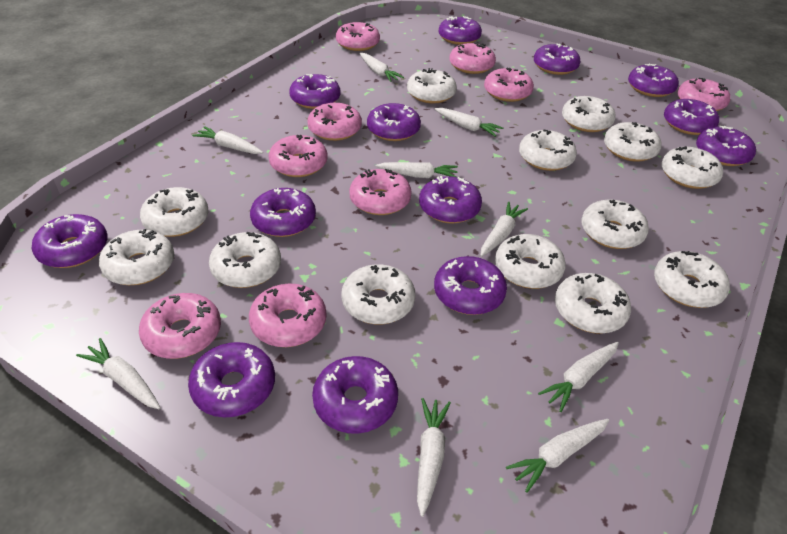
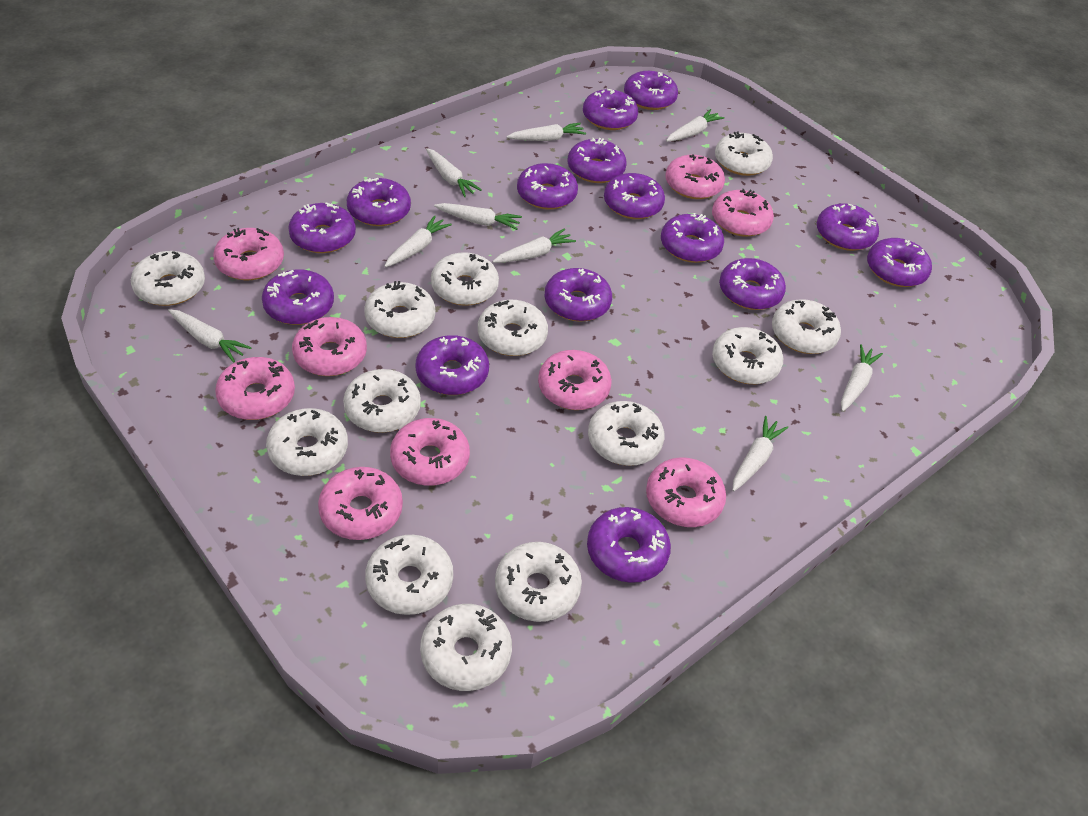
purple donut: [32,214,108,268] [188,342,275,417] [250,188,316,237] [289,74,340,109] [312,356,398,434] [367,103,421,141] [419,176,482,224] [434,256,507,315] [439,16,482,45] [534,44,581,75] [628,64,679,97] [664,99,719,135] [696,126,756,166] = 13 -> [262,269,334,325] [288,202,356,253] [347,178,411,226] [416,335,489,395] [517,163,578,210] [544,268,612,322] [568,138,627,183] [583,89,638,130] [587,507,671,583] [604,173,665,219] [624,71,678,110] [661,213,724,263] [719,258,786,310] [817,204,879,251] [867,238,932,287] = 15

